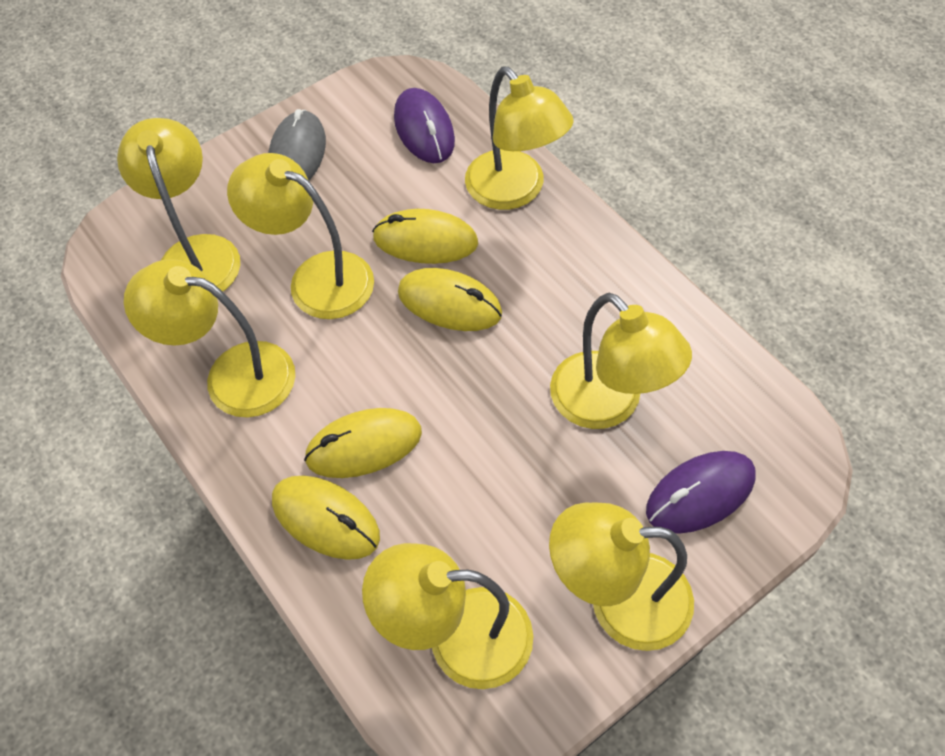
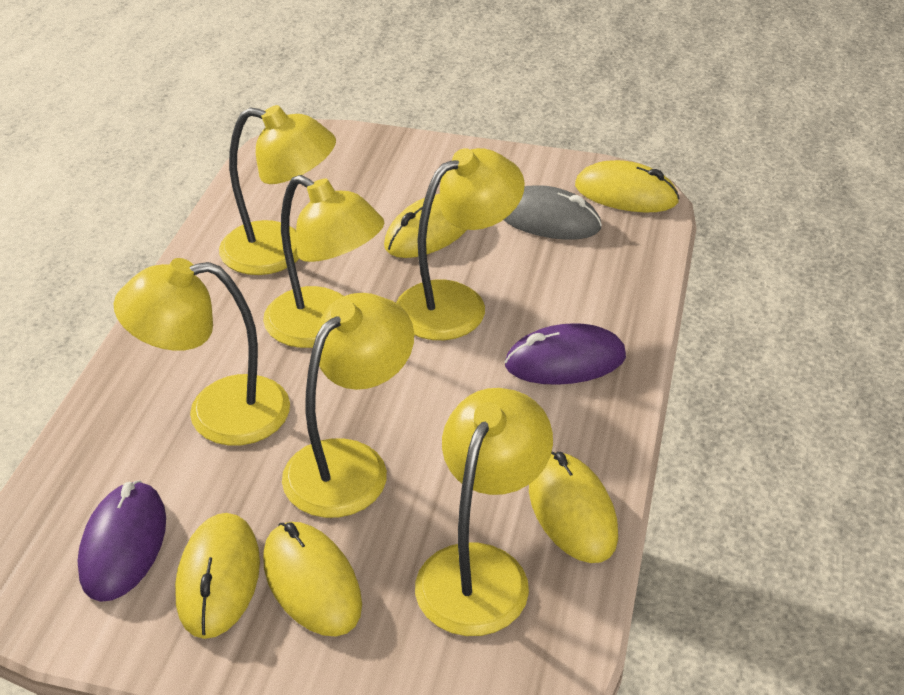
yellow lamp: [117,118,240,291] [124,259,295,418] [227,153,374,319] [362,543,533,689] [465,67,574,210] [549,503,694,651] [550,293,692,429] = 7 -> [114,258,290,446] [219,105,336,275] [263,175,384,348] [282,293,414,518] [396,148,525,340] [415,388,553,636] = 6
yellow mouse: [272,475,380,560] [304,408,422,478] [372,209,478,264] [398,268,502,331] = 4 -> [175,513,260,639] [263,522,362,637] [384,194,467,258] [529,452,618,563] [575,160,680,212] = 5

